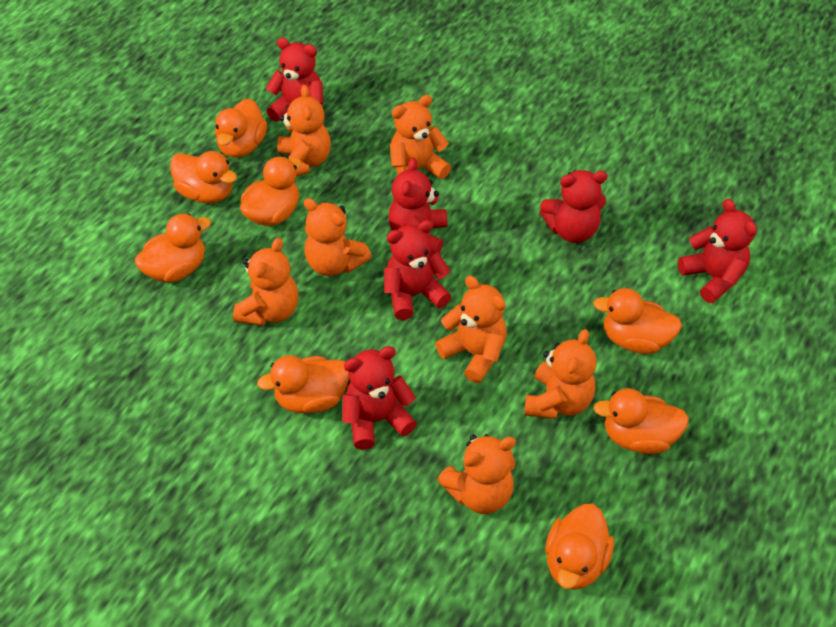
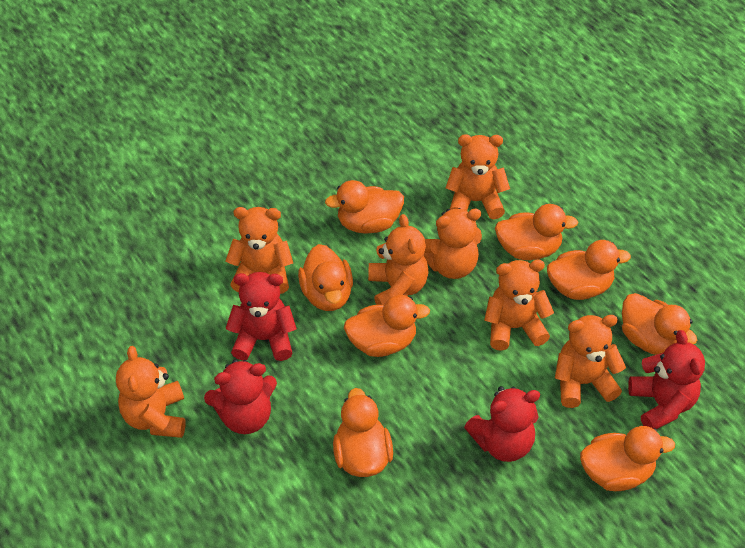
red teddy bear: [266,37,323,122] [342,346,417,450] [384,220,451,320] [388,158,447,254] [540,170,608,243] [678,199,757,303] = 6 -> [204,359,277,434] [225,272,297,361] [464,386,540,462] [628,330,705,429] = 4

